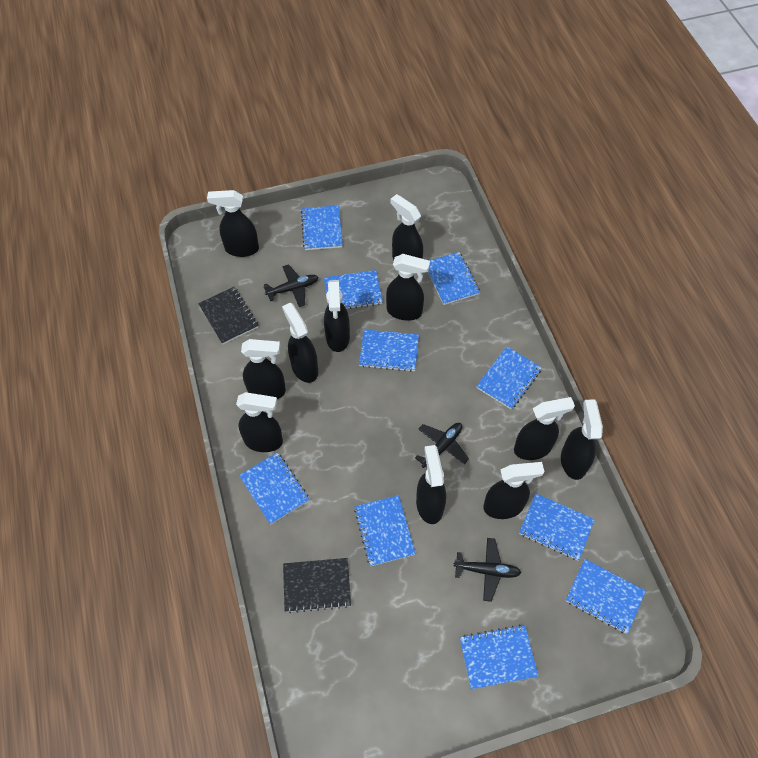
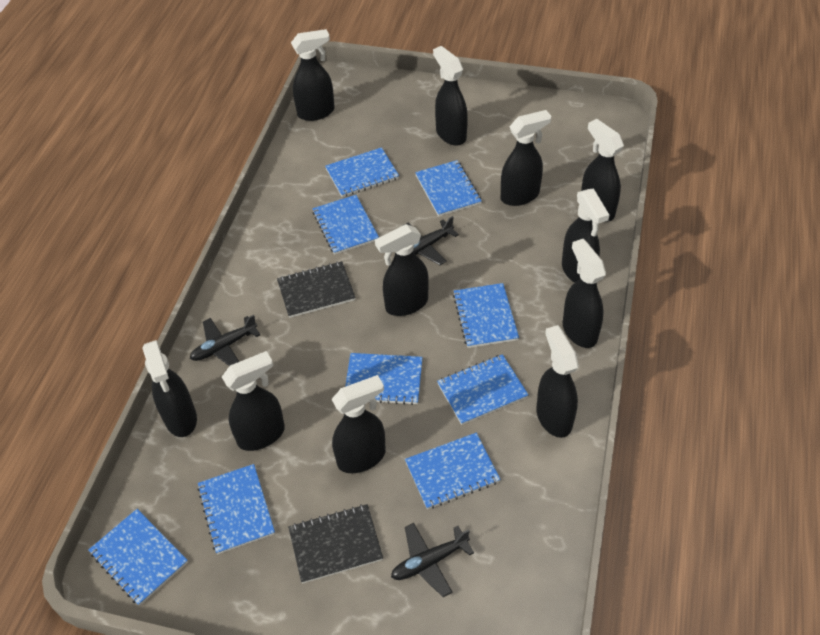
blue notebook: [239,452,309,525] [301,205,343,250] [324,270,383,309] [354,495,416,566] [359,329,419,372] [428,252,480,305] [460,625,538,689] [476,347,542,410] [519,493,595,560] [566,559,646,634] = 10 -> [89,509,188,606] [197,464,275,554] [312,195,379,255] [325,147,399,197] [345,353,423,405] [405,433,501,509] [415,160,482,217] [437,354,529,425] [453,283,519,348] = 9

